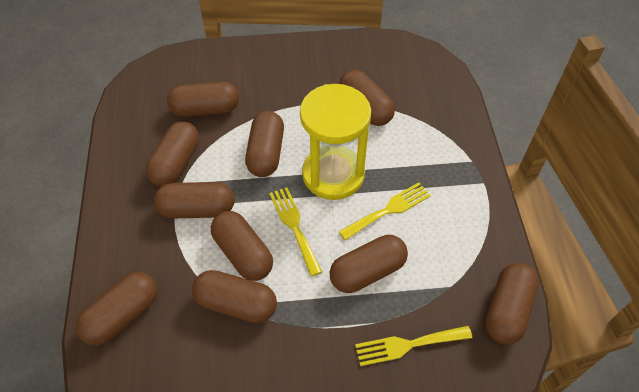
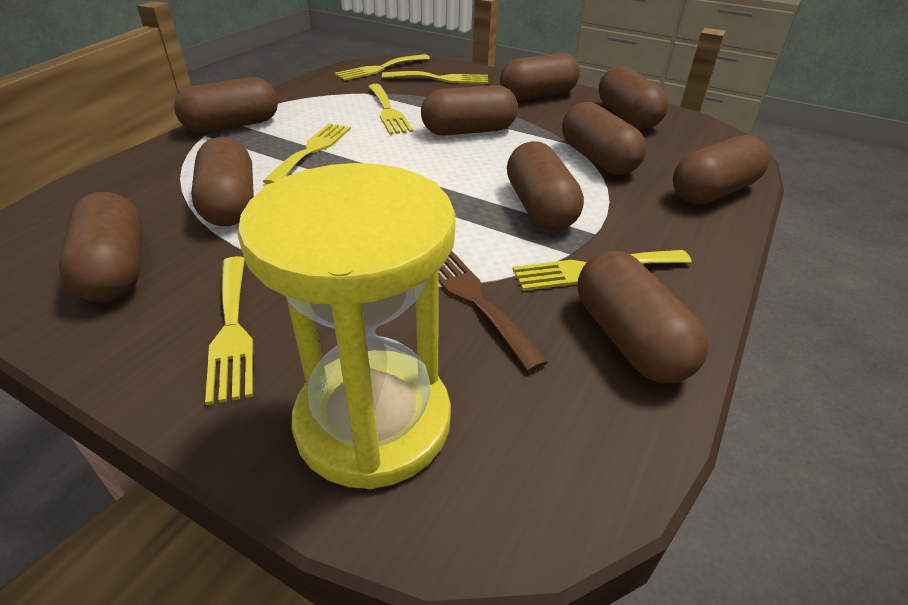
brown fork: none = 0 -> [438,251,548,372] = 1
yellow fork: [270,187,322,276] [339,182,431,241] [355,326,472,366] = 3 -> [205,256,253,405] [263,123,351,184] [335,54,430,81] [368,84,413,135] [382,71,488,84] [513,250,692,291] = 6

